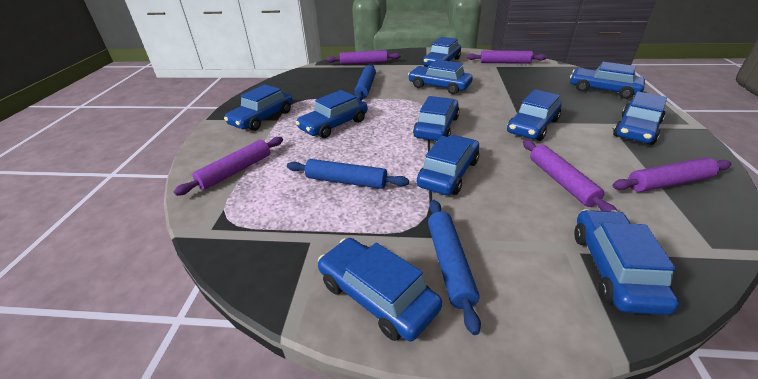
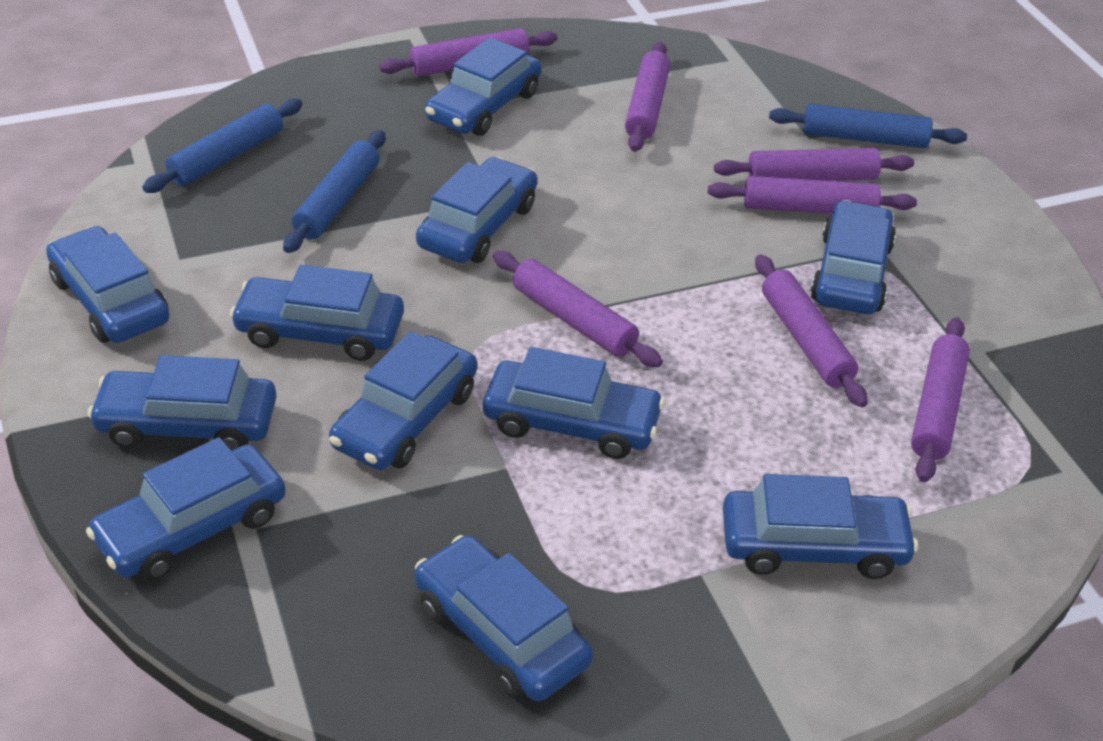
purple rolling pin: [174,137,283,196] [326,50,401,65] [467,50,547,64] [523,140,617,211] [612,158,732,192] = 5 -> [379,28,558,77] [493,251,663,367] [625,42,670,152] [708,176,917,214] [714,148,914,181] [755,255,868,407] [911,317,970,482] = 7

